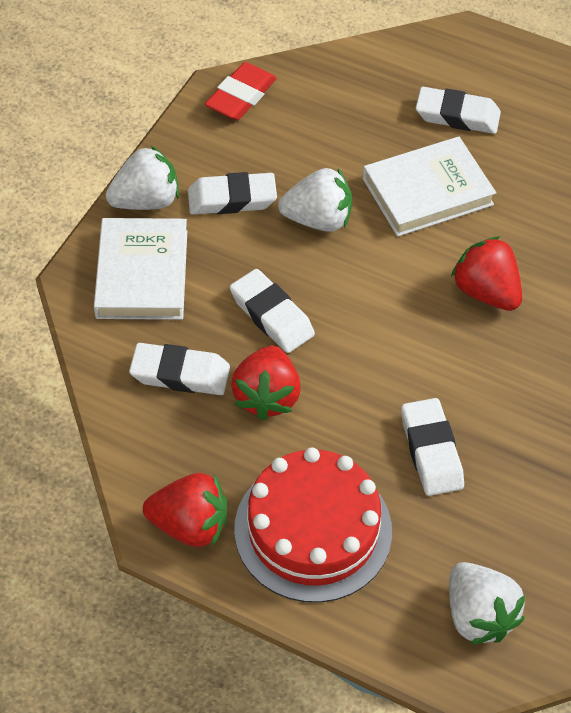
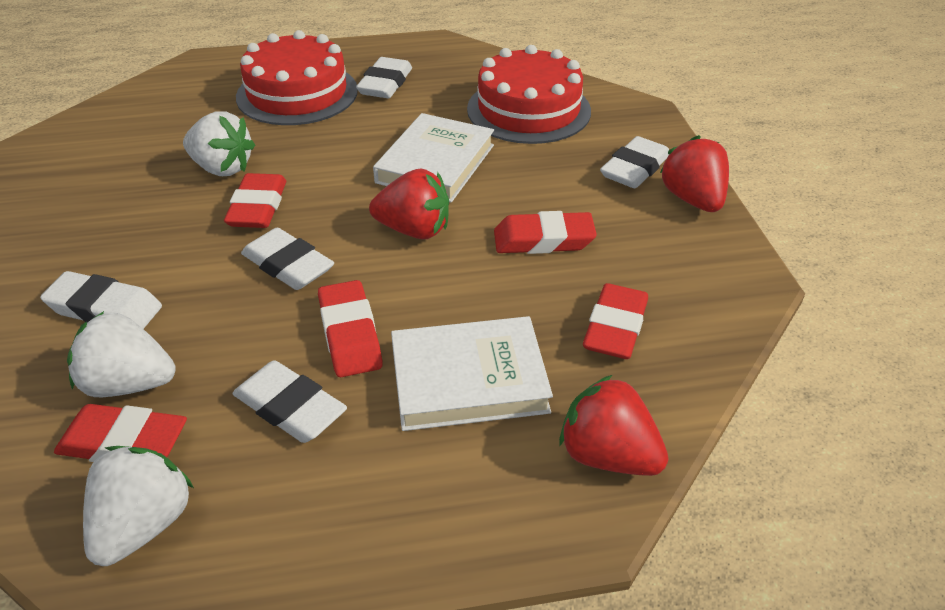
red cake: [234,447,392,603] = 1 -> [236,30,358,125] [467,45,591,144] = 2
red eraser: [205,62,277,120] = 1 -> [54,404,187,462] [224,173,286,228] [318,280,383,377] [494,211,597,254] [583,283,648,359] = 5

